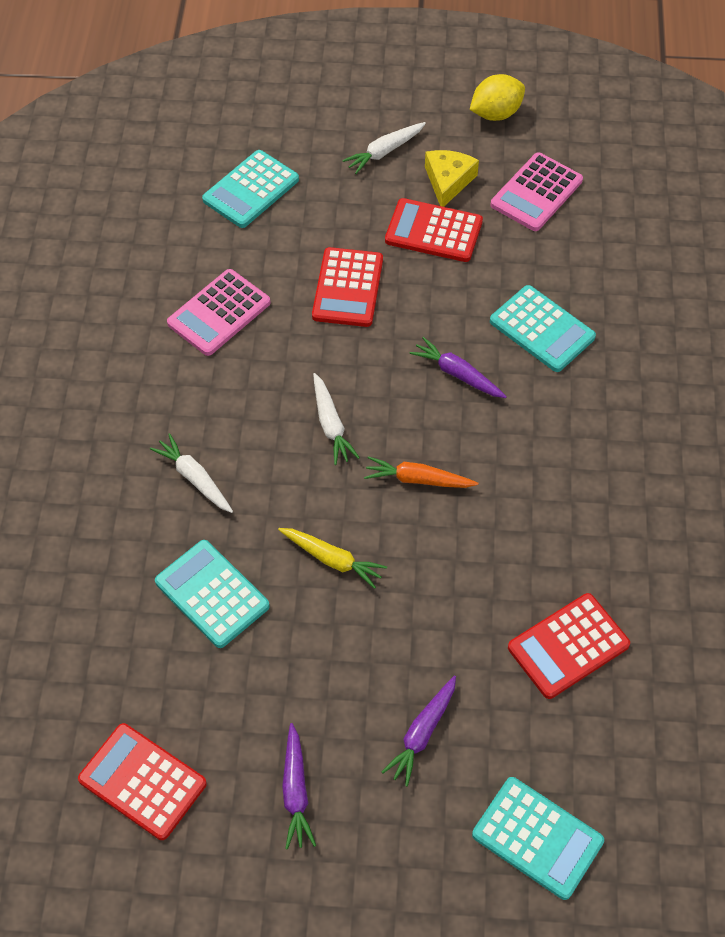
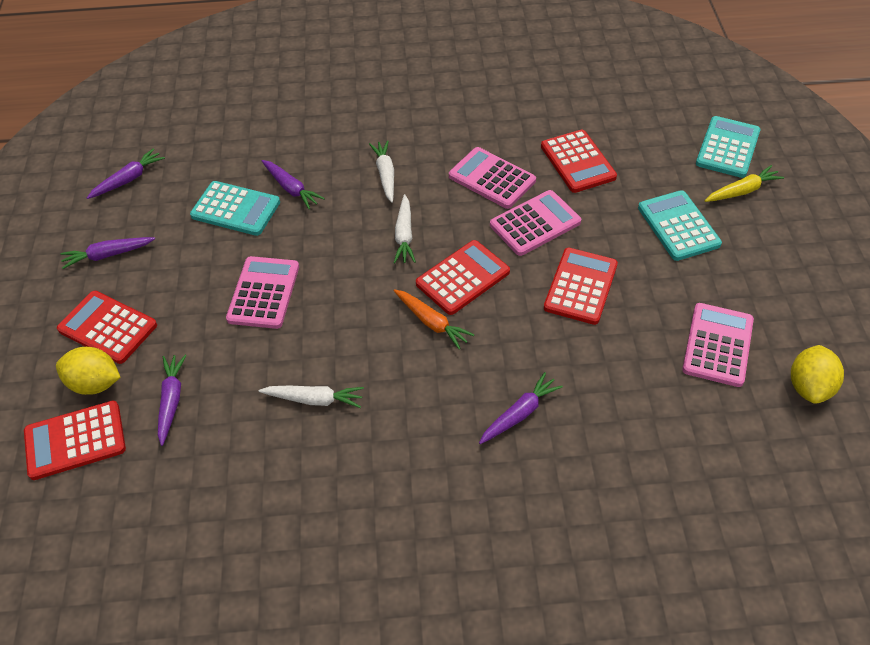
pink calculator: [167,269,271,356] [491,152,583,231] = 2 -> [226,256,299,329] [449,147,536,209] [490,190,581,256] [682,303,754,387] = 4
purple carrot: [282,723,316,849] [382,675,456,787] [409,337,507,398] = 3 -> [60,237,155,269] [87,149,165,199] [158,355,187,446] [262,160,325,209] [479,372,563,444] = 5
red calculator: [78,723,207,840] [312,247,383,327] [385,198,483,262] [508,593,630,699] = 4 -> [24,401,126,480] [57,291,157,364] [416,240,510,315] [541,129,617,193] [544,248,618,325] = 5
turquoise calculator: [155,540,270,648] [202,150,299,228] [472,777,604,900] [490,285,596,372] = 4 -> [190,181,280,236] [638,190,722,261] [696,116,760,178] = 3
yellow cheese: [425,150,479,207] = 1 -> none = 0
yellow lemon: [470,74,525,121] = 1 -> [56,347,120,395] [791,345,844,404] = 2

